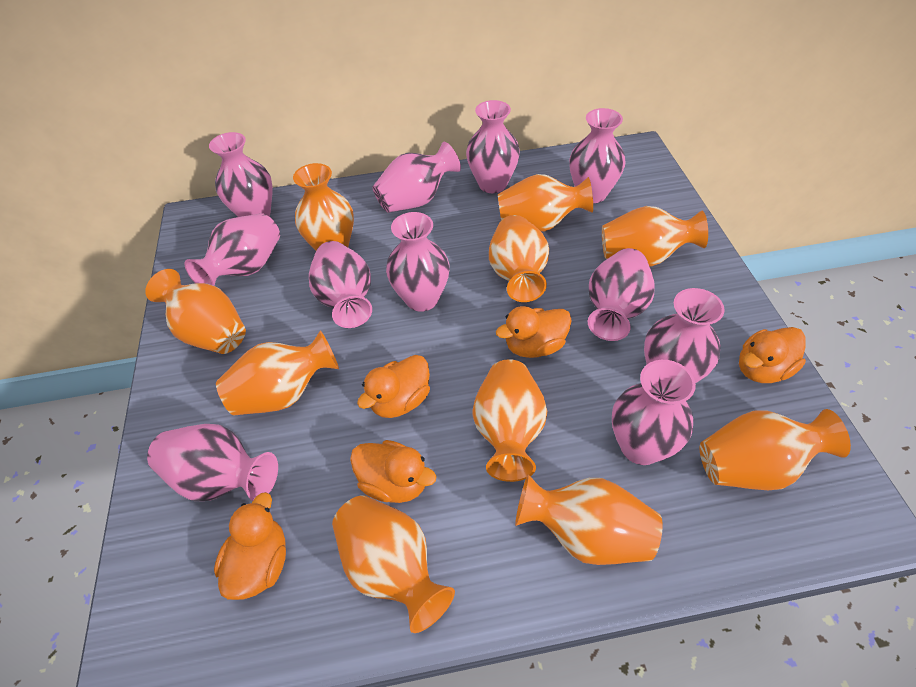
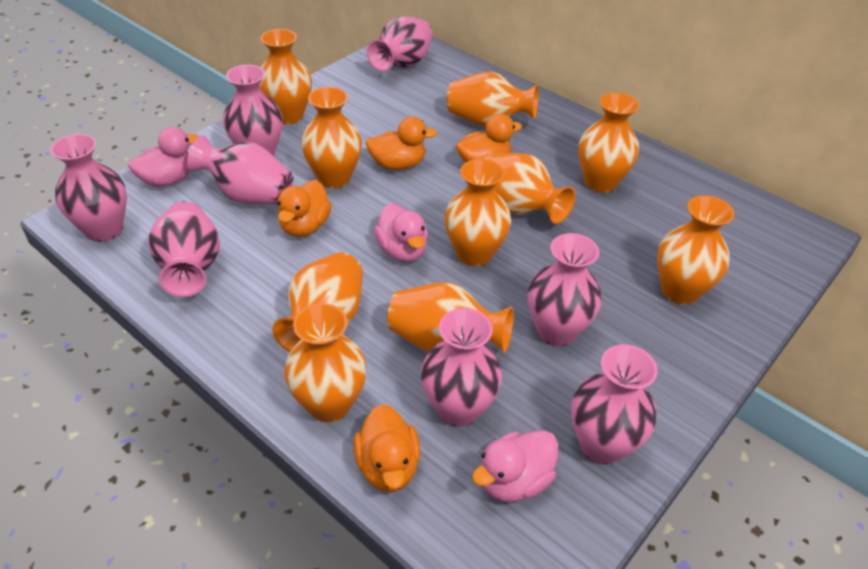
orange duck: [214,492,286,600] [350,440,437,503] [357,355,430,418] [496,306,572,358] [739,327,806,383] = 5 -> [278,180,332,237] [353,404,420,492] [365,117,437,170] [456,114,522,163] = 4
pink duck: none = 0 -> [128,127,199,187] [374,203,428,262] [472,430,559,502] = 3
pink vase: [147,424,278,501] [184,213,280,286] [209,132,273,217] [309,241,372,328] [373,142,461,213] [386,212,450,312] [466,100,520,193] [569,108,626,203] [588,248,655,341] [612,360,696,465] [644,288,725,384] = 11 -> [50,134,127,242] [148,201,220,297] [187,135,293,204] [223,65,283,156] [367,16,433,71] [421,308,502,427] [528,233,602,346] [571,344,658,464] = 8

